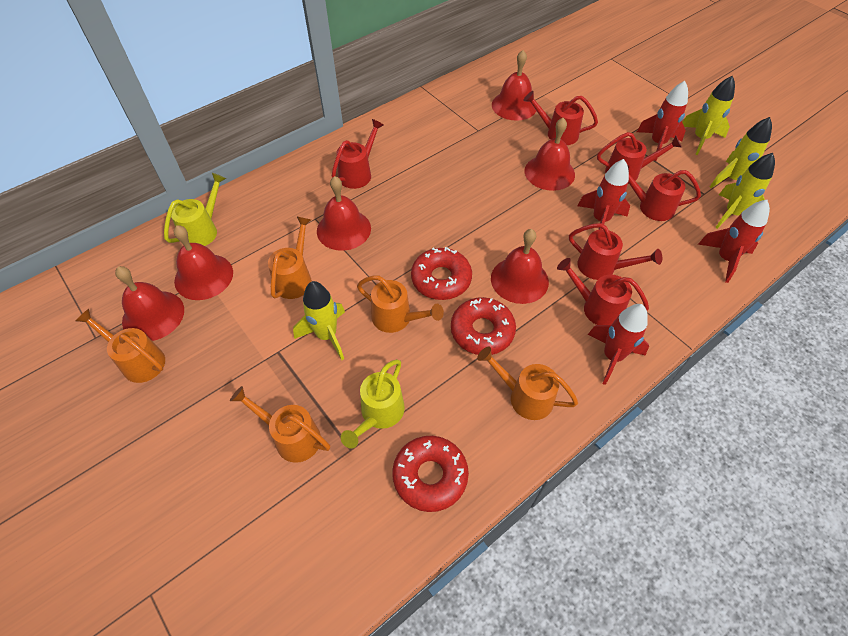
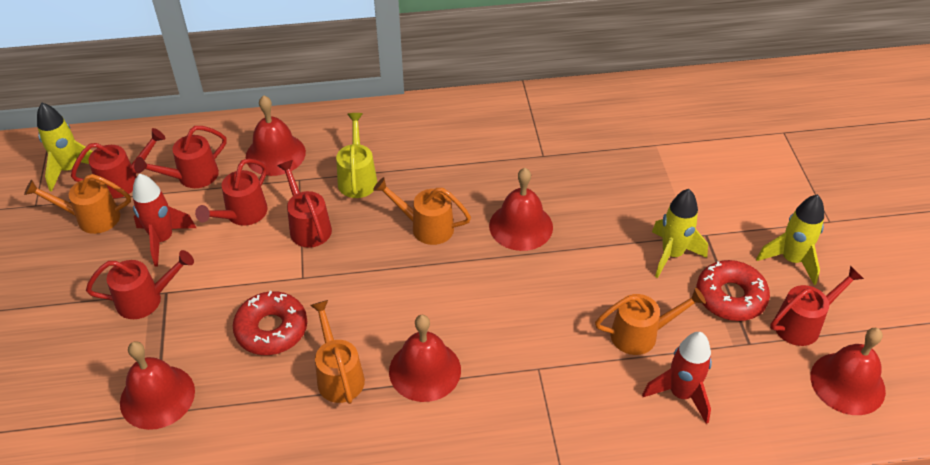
orange watering can: [76,309,165,383] [230,386,330,463] [268,217,312,299] [357,276,444,333] [477,347,578,420] = 5 -> [24,174,131,234] [310,300,365,404] [373,177,471,245] [595,288,706,355] = 4
red bell: [115,266,184,341] [174,225,233,300] [317,176,371,251] [491,229,549,304] [492,50,536,121] [525,118,575,191] = 6 -> [120,341,195,430] [246,95,306,176] [389,315,461,402] [489,168,553,251] [811,328,886,415] = 5
red donut: [392,436,469,512] [411,247,472,300] [451,297,516,355] = 3 -> [233,291,307,355] [697,260,770,321] = 2
red rocket: [578,159,630,230] [588,304,649,385] [637,81,688,161] [698,200,770,283] = 4 -> [132,173,196,267] [642,332,712,424] = 2
yellow rocket: [293,281,345,360] [682,75,735,155] [710,117,772,188] [715,153,775,229] = 4 -> [37,103,93,192] [652,189,708,278] [756,194,824,285] = 3
yellow watering can: [164,173,226,246] [341,359,405,448] = 2 -> [336,113,377,198] = 1

